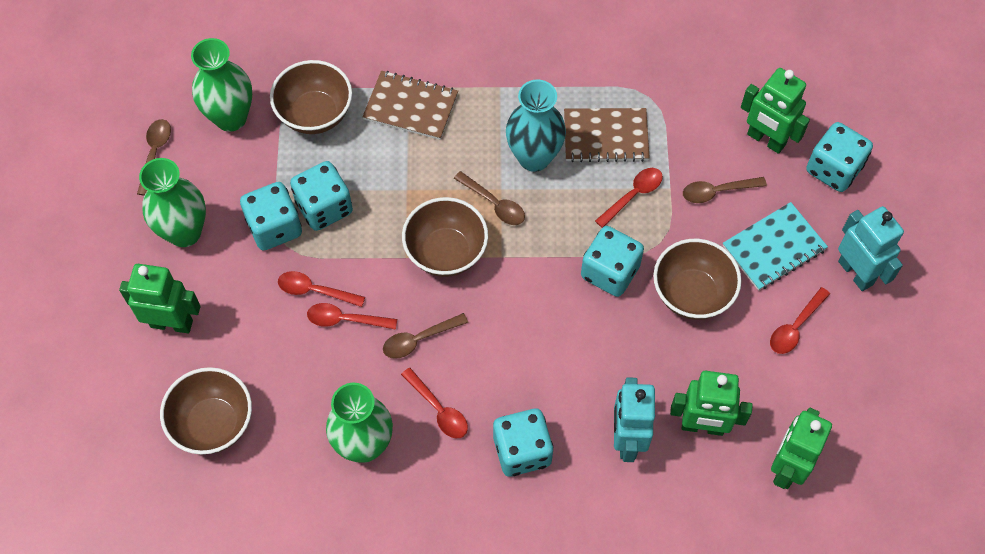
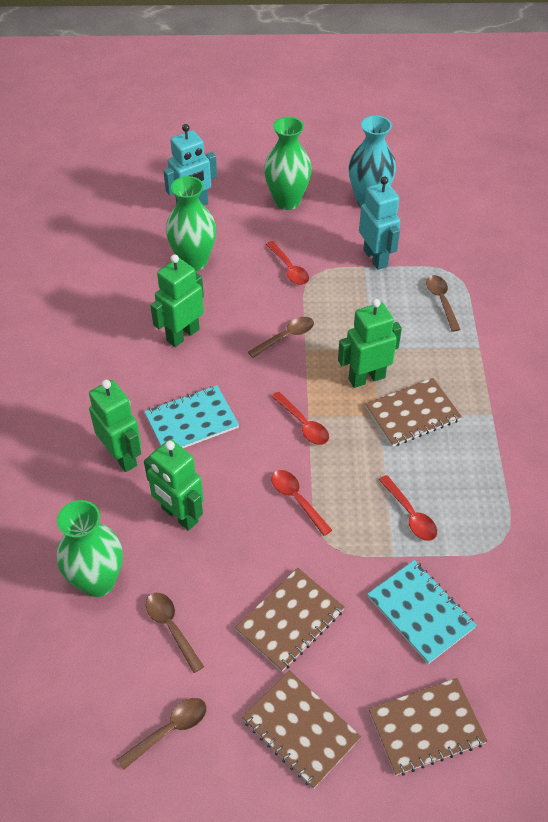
brown bowl: [160,367,252,455] [270,60,352,134] [402,197,488,277] [653,239,742,320] = 4 -> none = 0
brown notebook: [362,70,458,140] [564,108,650,162] = 2 -> [235,568,345,672] [242,670,361,789] [365,378,462,447] [369,678,487,776] = 4
red spoon: [278,271,365,307] [307,303,397,330] [401,368,468,438] [595,168,663,228] [770,287,830,354] = 5 -> [266,241,309,285] [271,392,329,445] [272,470,332,536] [379,475,437,541] = 4
turquoise dice: [240,182,302,251] [290,161,353,231] [493,408,553,477] [581,226,644,297] [806,122,873,192] = 5 -> none = 0
turquoise notebook: [723,202,828,291] = 1 -> [144,385,239,448] [367,560,477,664] = 2

